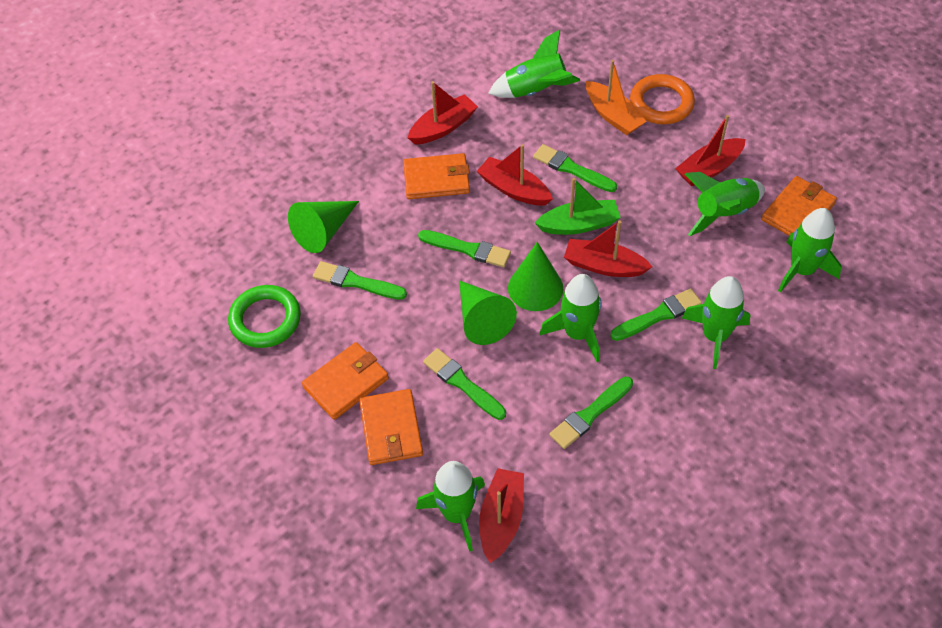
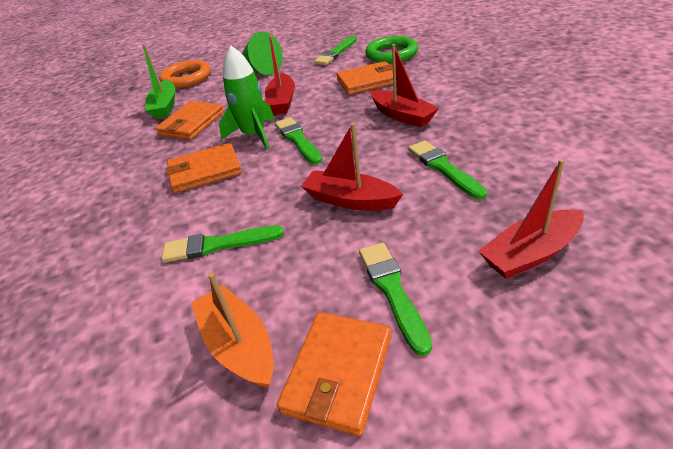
green brush: [313,261,407,300] [418,230,511,267] [423,348,506,420] [533,144,617,192] [549,376,633,449] [610,288,702,341] = 6 -> [162,226,284,262] [275,117,322,164] [314,36,357,65] [359,243,432,356] [408,140,487,200] = 5
green cone: [288,201,359,253] [459,280,517,345] [508,242,563,311] = 3 -> [242,32,283,75] = 1
green rocket: [416,461,485,552] [488,30,580,98] [540,274,601,362] [682,276,750,369] [684,172,765,236] [778,208,842,293] = 6 -> [219,45,275,150] = 1
red boat: [408,81,478,145] [477,144,553,206] [479,468,524,563] [564,221,652,277] [675,115,746,186] = 5 -> [265,36,295,115] [301,123,403,210] [370,44,439,127] [479,159,584,279] = 4

